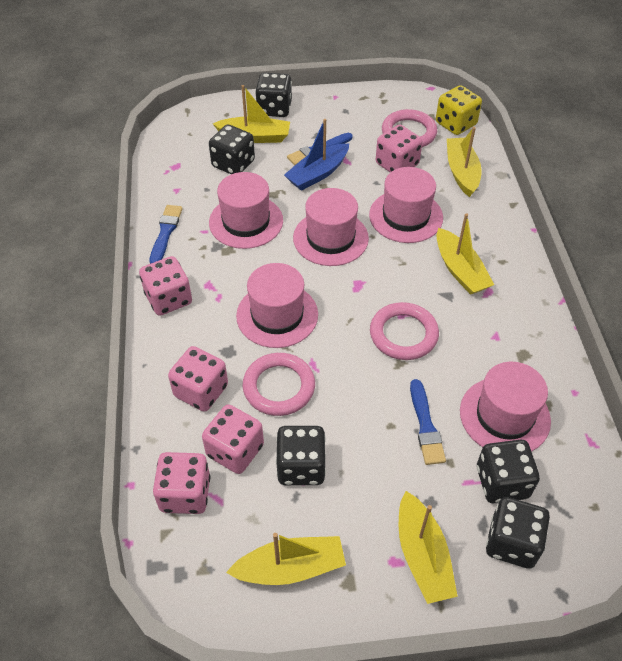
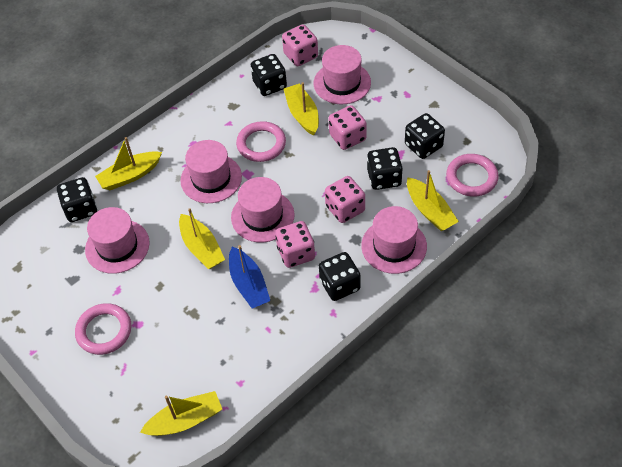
blue brush: [150,205,183,264] [287,133,353,166] [410,379,446,465] = 3 -> none = 0
pink dice: [139,256,192,316] [153,452,210,514] [168,346,228,412] [202,404,264,474] [376,125,423,173] = 5 -> [275,221,315,268] [282,24,318,66] [325,176,365,223] [328,105,367,150] = 4
yellow dice: [436,85,482,135] = 1 -> none = 0

